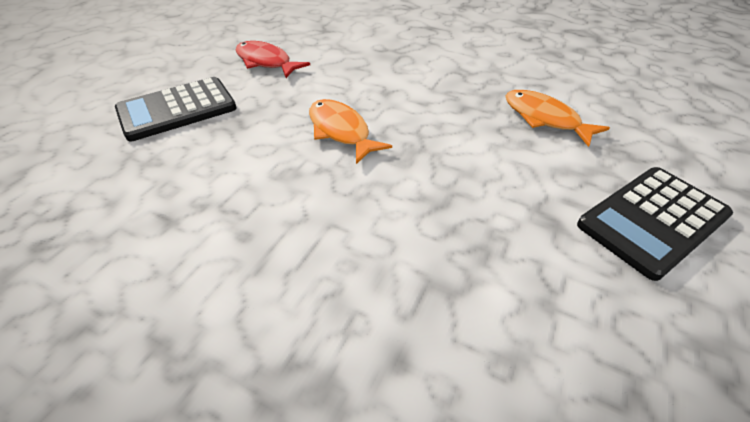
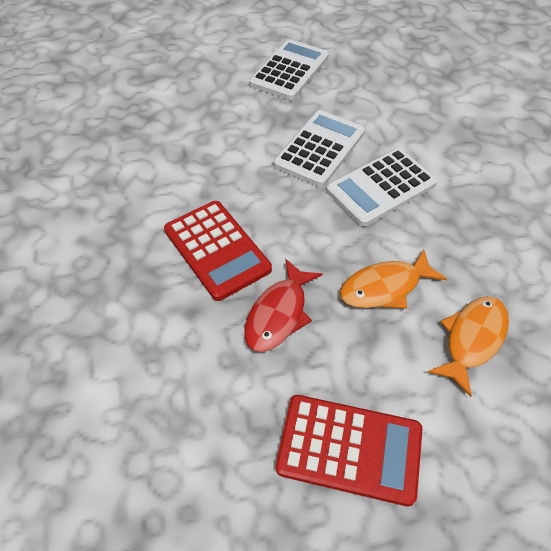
black calculator: [115,77,237,141] [577,167,733,281] = 2 -> none = 0
red calculator: none = 0 -> [164,201,272,301] [276,395,422,506] = 2
white calculator: none = 0 -> [249,39,329,100] [274,110,365,187] [326,148,438,227] = 3

